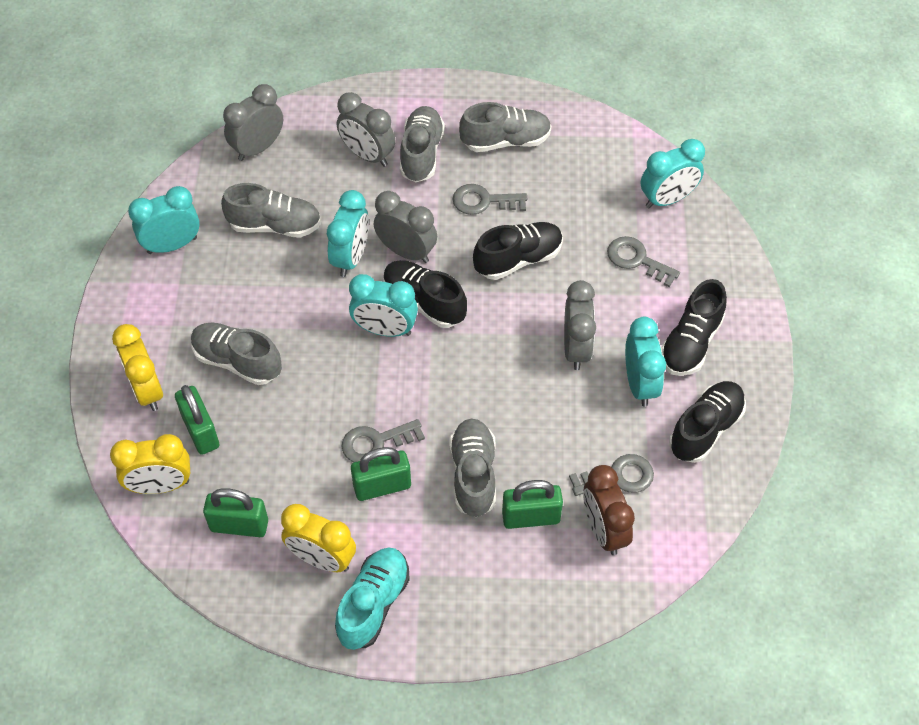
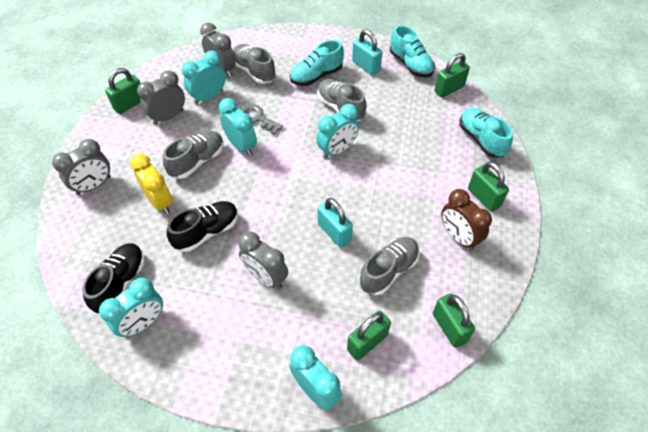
black shoe: [383,260,467,328] [473,222,563,280] [661,279,727,376] [669,381,746,463] = 4 -> [82,243,145,313] [167,201,238,252] = 2
green padlock: [175,385,219,455] [203,488,268,537] [351,447,411,501] [502,480,563,529] = 4 -> [105,68,140,114] [347,311,391,360] [433,293,475,348] [434,53,470,98] [468,162,509,212] = 5
grey key: [341,419,425,462] [452,184,527,215] [569,454,654,496] [607,236,680,287] = 4 -> [240,104,283,135] = 1
grey shoe: [191,322,282,385] [221,183,321,238] [400,106,445,182] [449,419,496,518] [459,102,551,152] = 5 -> [163,131,224,179] [233,44,276,84] [317,79,367,121] [359,237,420,295] = 4
turquoise padlock: none = 0 -> [318,198,353,248] [352,30,382,75] = 2
turquoise shoe: [335,547,410,650] = 1 -> [290,40,344,86] [390,25,435,77] [460,108,513,157] = 3
yellow clock: [110,434,190,494] [112,324,163,411] [281,504,356,572] = 3 -> [130,154,173,214] = 1

